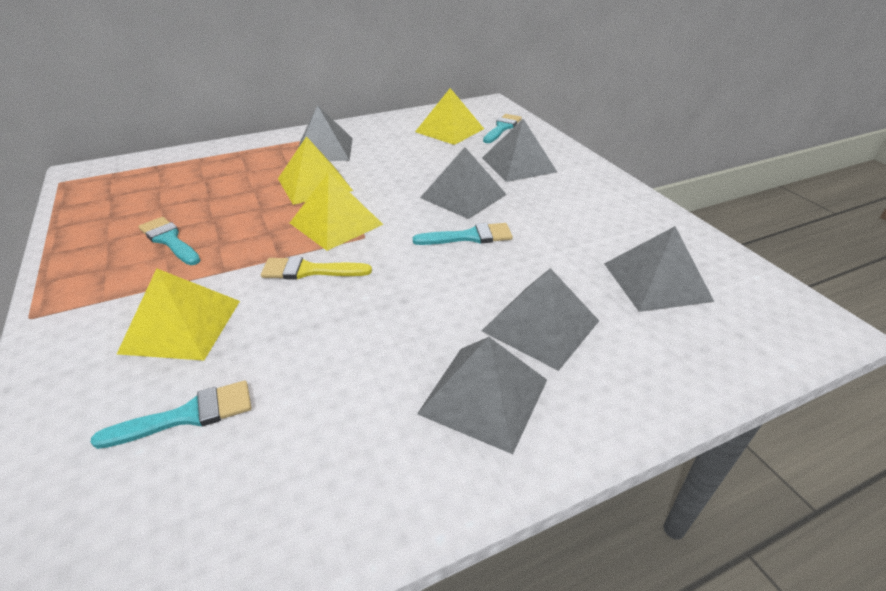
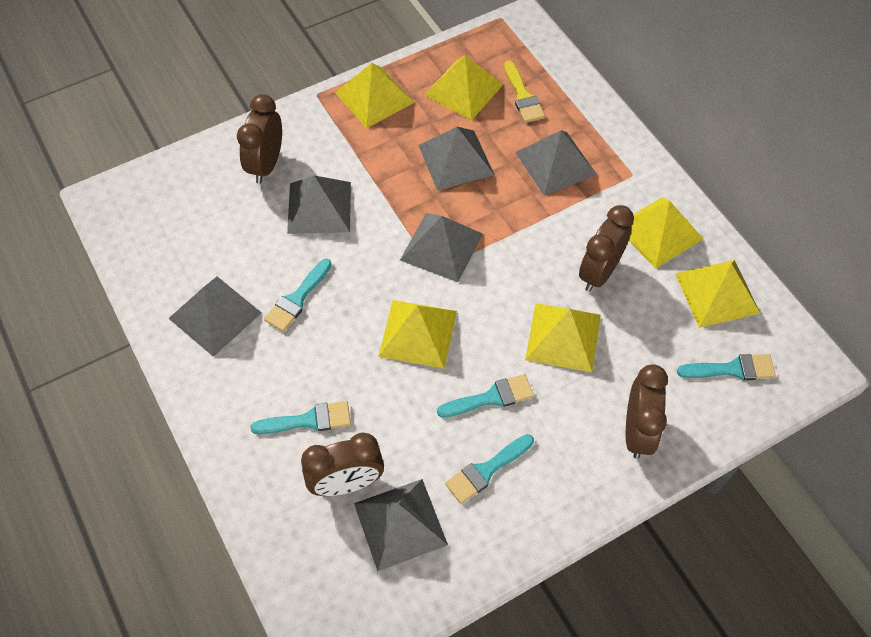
brown clock: none = 0 -> [237,94,282,184] [301,432,384,496] [579,205,634,292] [626,364,668,459] = 4
turquoise brush: [91,380,251,449] [138,217,201,265] [413,223,513,245] [483,114,522,143] = 4 -> [251,401,351,434] [264,259,332,332] [437,374,534,418] [445,434,534,504] [677,354,776,381] = 5
yellow pyramid: [117,268,240,360] [278,136,353,205] [290,172,384,251] [415,88,484,145] = 4 -> [335,63,415,129] [378,300,457,369] [424,55,503,121] [525,303,601,372] [629,197,703,269] [675,260,761,328] = 6

